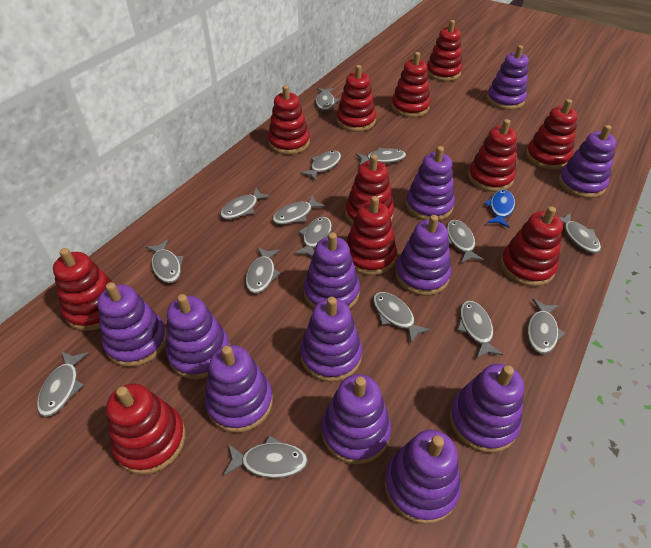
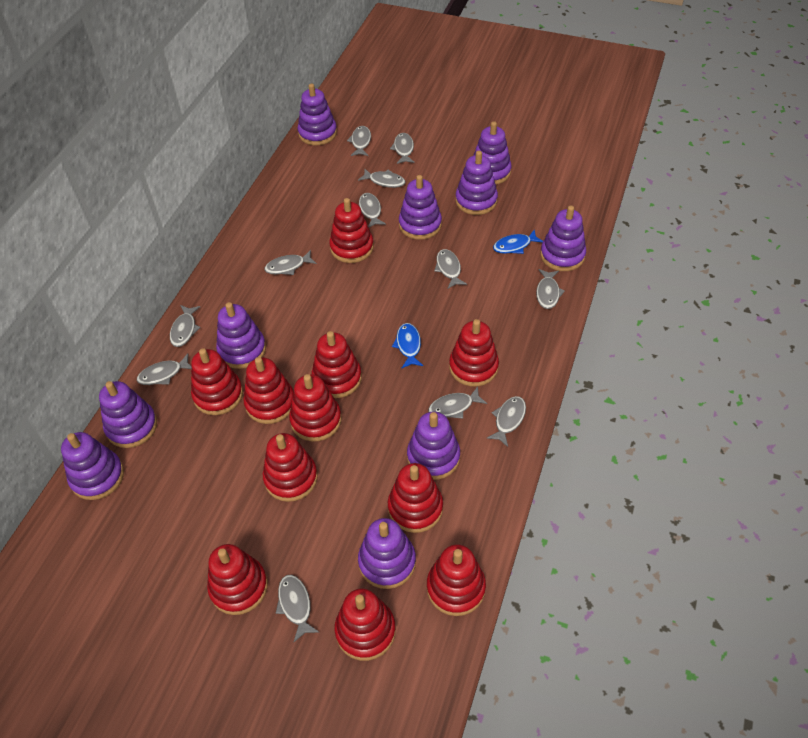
blue fish: [484,190,515,228] = 1 -> [392,323,423,368] [493,229,543,254] = 2
grey fish: [37,351,89,417] [146,239,184,283] [220,188,270,220] [224,435,308,478] [246,247,281,294] [272,195,325,225] [294,217,332,257] [300,151,341,181] [316,88,339,111] [356,148,406,165] [373,292,431,343] [446,220,484,263] [458,301,503,358] [527,299,565,354] [559,213,601,253] = 15 -> [137,354,192,385] [170,305,201,347] [264,250,317,275] [276,575,319,642] [347,126,371,156] [358,168,405,188] [359,193,386,227] [390,133,415,164] [428,386,487,419] [434,249,467,289] [486,396,526,447] [536,269,565,309] = 12
purple stacking toy: [97,282,167,367] [166,294,230,379] [205,345,273,433] [300,297,362,382] [304,232,360,309] [321,374,391,464] [384,430,461,524] [395,215,451,296] [405,146,455,221] [449,364,524,453] [486,45,529,110] [558,125,617,198] = 12 -> [61,432,124,500] [99,381,157,448] [216,302,266,369] [298,84,337,145] [358,518,416,589] [399,175,442,240] [407,412,460,480] [456,151,498,215] [473,121,512,185] [540,205,586,271] = 10

